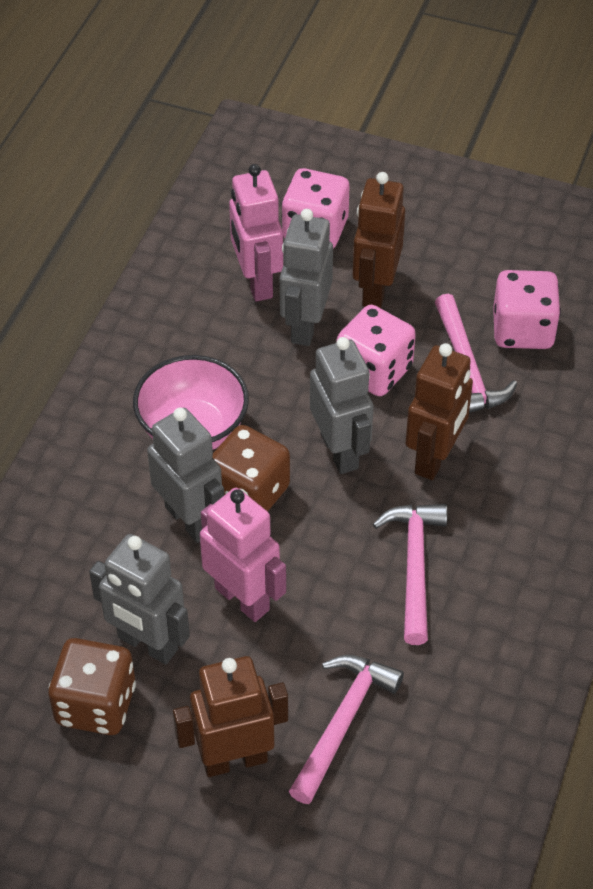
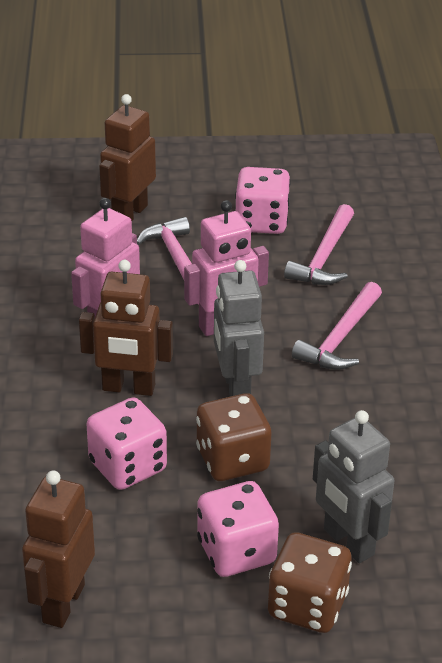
grey robot: [89,534,190,664] [147,408,224,543] [280,209,333,346] [310,337,374,474] = 4 -> [214,260,264,397] [313,410,394,563] = 2
pink bowl: [133,355,249,449] = 1 -> none = 0

